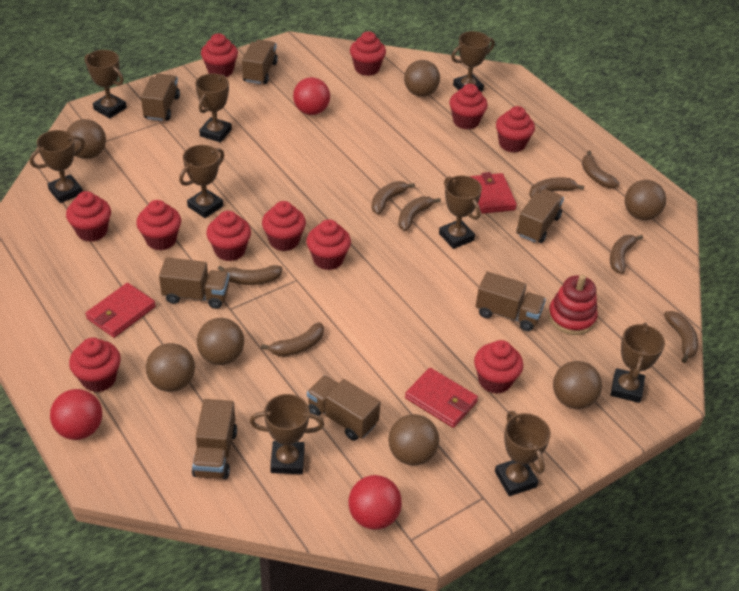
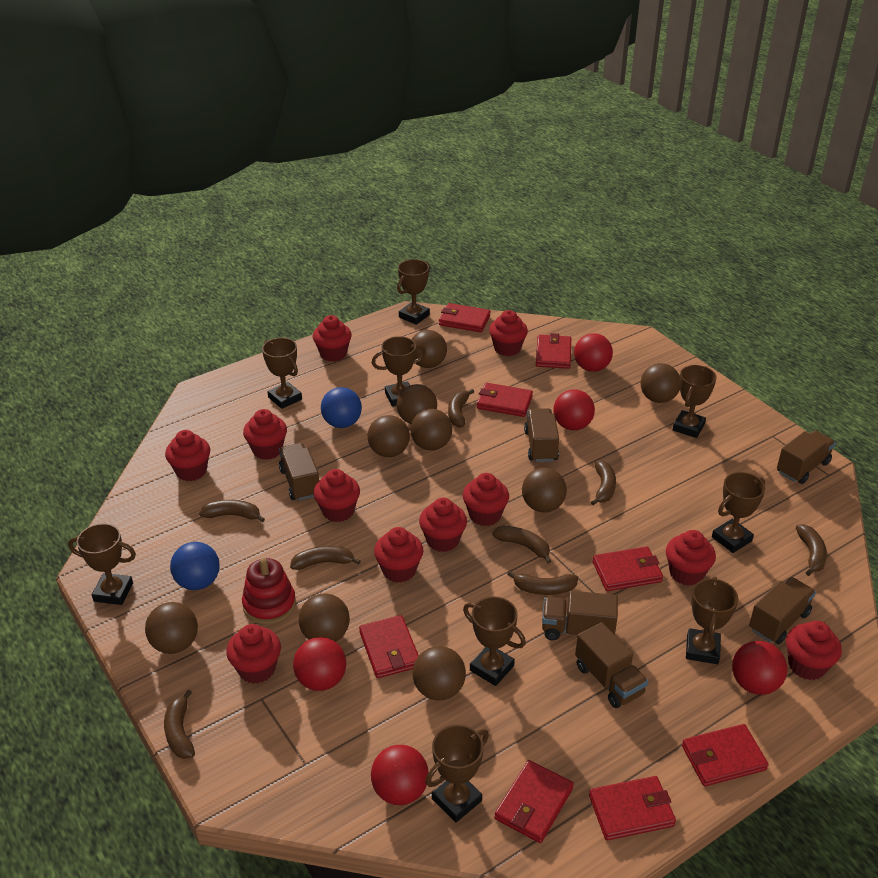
blue ball: none = 0 -> [170,542,220,590] [321,387,362,428] = 2
brown ball: [67,119,106,159] [146,343,195,392] [197,318,244,365] [388,414,439,465] [404,60,440,97] [553,361,602,409] [625,180,666,220] = 7 -> [145,602,198,654] [299,593,350,642] [368,415,410,457] [397,384,437,424] [410,409,452,450] [412,330,447,368] [412,646,466,701] [522,468,567,513] [641,363,680,403] = 9
brown truck: [141,74,180,121] [159,257,229,309] [192,399,237,479] [242,40,278,84] [307,375,381,441] [476,272,546,331] [516,189,564,243] = 7 -> [279,443,319,501] [524,408,559,462] [542,591,618,640] [575,622,648,708] [749,577,816,644] [777,431,836,484] = 6
red ball: [50,389,102,440] [293,77,330,115] [348,475,402,530] = 3 -> [293,637,346,691] [371,745,429,805] [553,389,595,430] [574,333,613,372] [732,641,787,695] = 5
red wallet: [85,283,156,338] [405,368,478,428] [470,172,517,214] = 3 -> [359,615,419,678] [439,303,490,332] [477,383,533,417] [494,760,574,843] [536,333,571,369] [589,776,676,840] [593,547,663,591] [682,724,769,786] = 8

